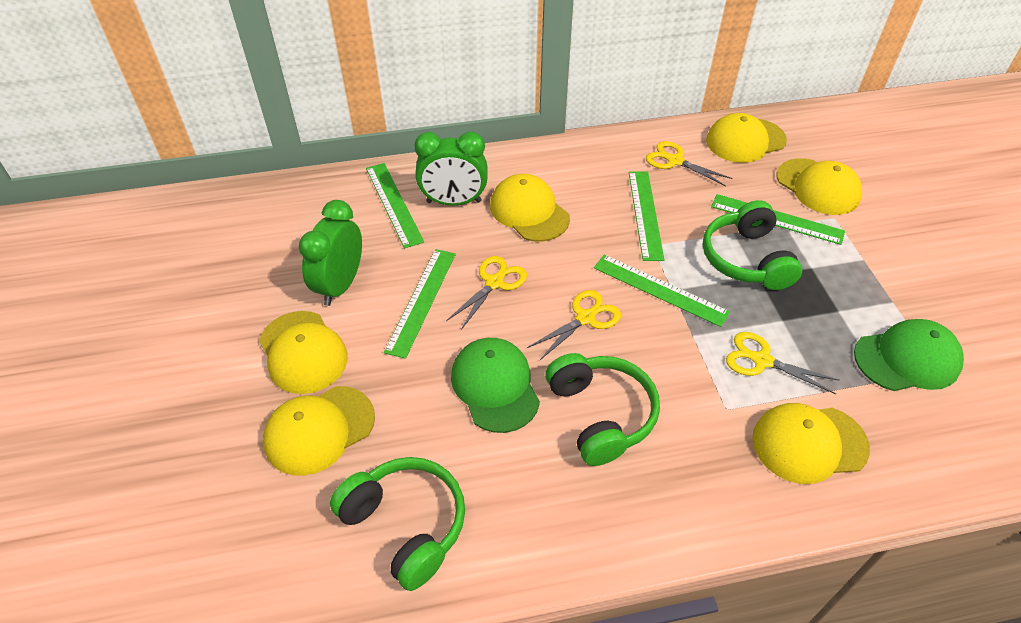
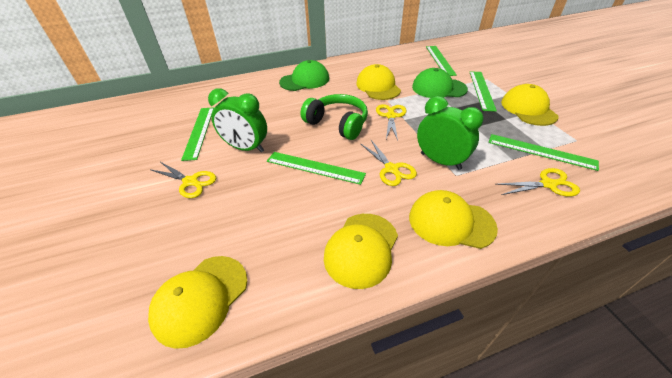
green headphones: [330,457,465,591] [545,353,660,466] [703,200,802,290] = 3 -> [300,94,368,140] = 1
yellow cap: [259,311,348,394] [263,386,375,476] [490,174,570,242] [706,113,787,163] [752,403,870,484] [777,158,862,215] = 6 -> [148,256,247,349] [324,214,398,289] [356,64,401,100] [409,190,498,249] [501,84,558,126] = 5

